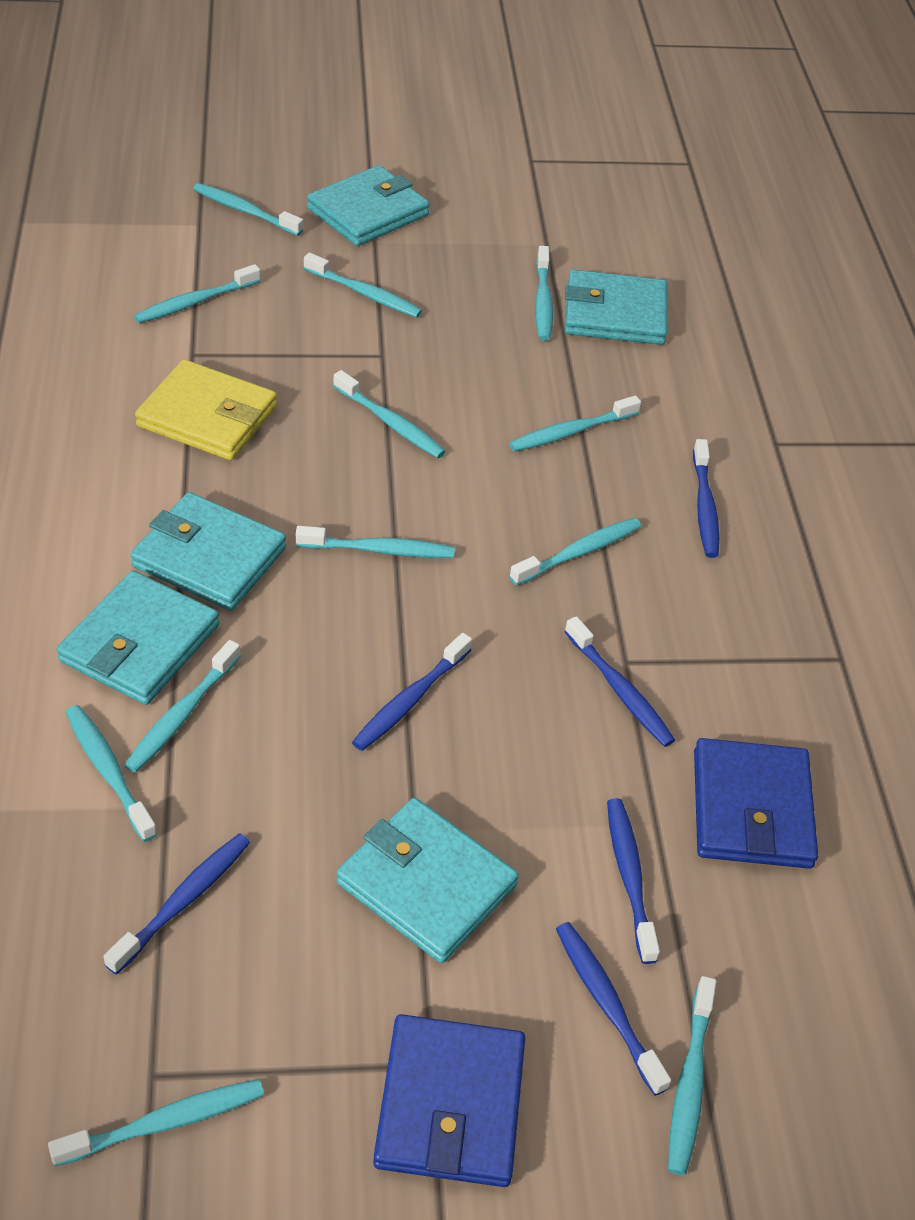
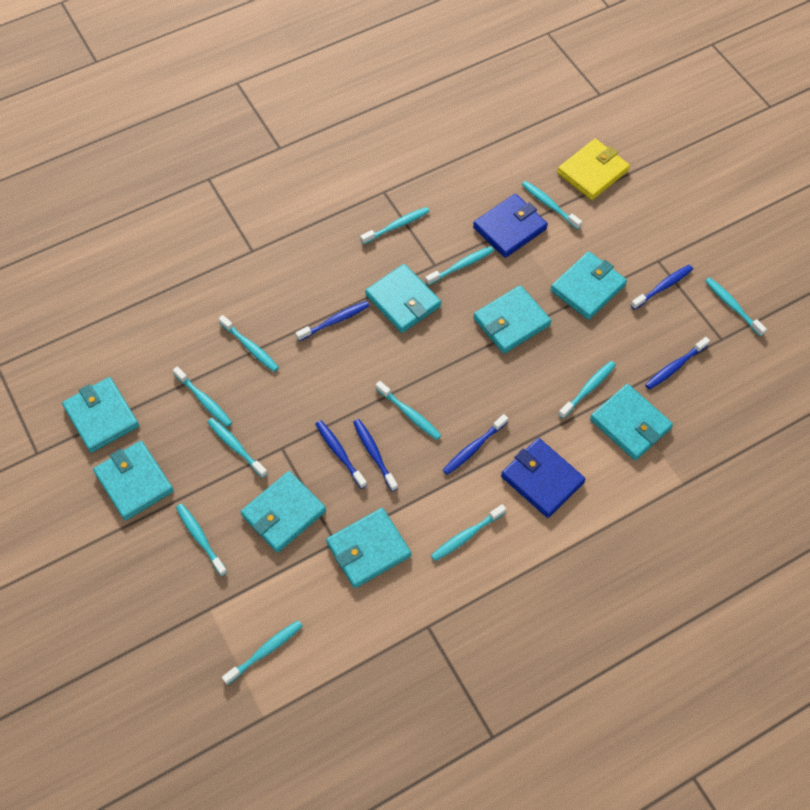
turquoise wallet: [57,571,219,705] [130,492,286,611] [307,165,430,246] [336,798,519,963] [565,270,667,345] = 5 -> [62,377,139,453] [93,441,174,521] [241,471,326,553] [326,508,411,588] [365,264,441,333] [473,285,552,354] [550,251,627,320] [590,384,673,460] = 8

